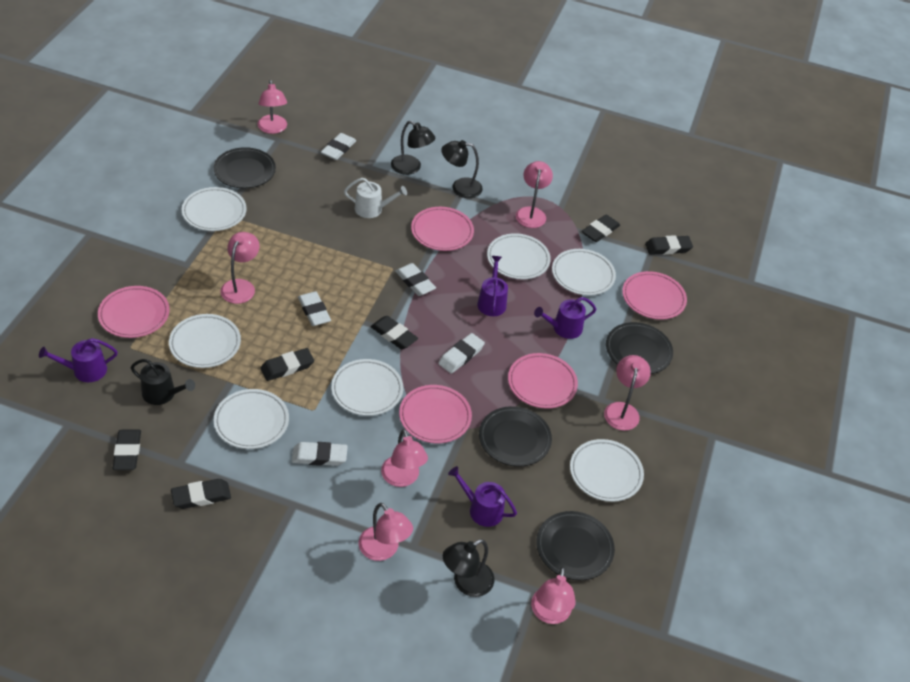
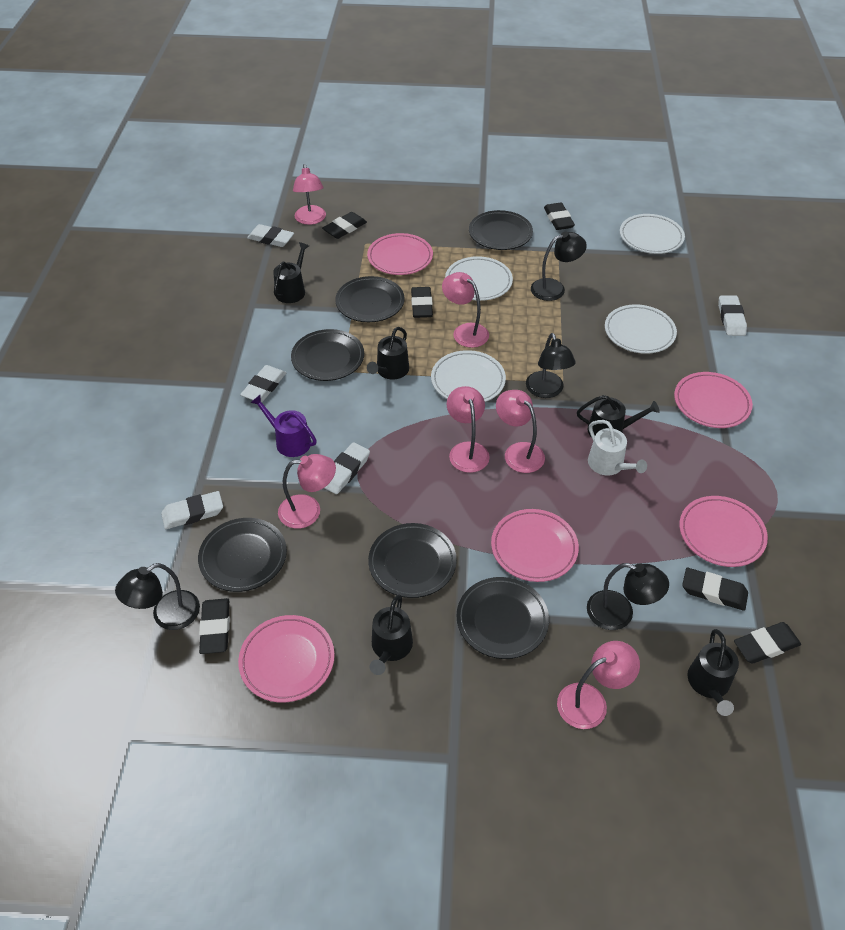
black lamp: [391,121,435,175] [441,140,483,198] [443,539,495,597] = 3 -> [115,563,200,630] [526,333,576,398] [531,232,587,301] [587,563,669,630] = 4
black plate: [214,147,276,188] [479,406,552,467] [536,511,615,580] [606,322,673,374] = 4 -> [198,518,287,592] [291,329,364,381] [335,276,405,322] [368,523,457,598] [456,577,549,659] [469,210,533,250] = 6
black watering can: [131,359,195,405] = 1 -> [273,242,309,303] [367,327,409,380] [370,594,413,675] [577,395,660,438] [687,629,739,716] = 5
pink lamp: [220,232,259,304] [258,80,287,134] [358,503,413,561] [381,429,428,487] [516,161,553,228] [531,567,576,624] [604,355,651,431] = 7 -> [278,454,336,529] [293,164,326,225] [442,272,489,348] [447,386,490,473] [496,390,545,473] [557,641,640,729] = 6
purple watering can: [39,338,118,382] [448,466,517,527] [477,256,508,316] [534,297,596,339] = 4 -> [251,395,317,457] = 1
white plate: [169,314,241,368] [182,187,247,231] [214,389,289,449] [331,359,403,416] [487,233,551,279] [552,249,616,295] [570,439,644,502] = 7 -> [431,350,506,402] [445,256,513,301] [605,304,677,354] [620,214,685,254] = 4

